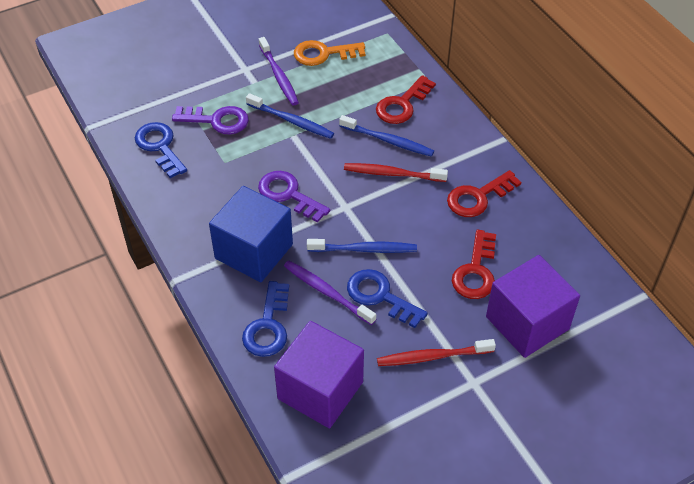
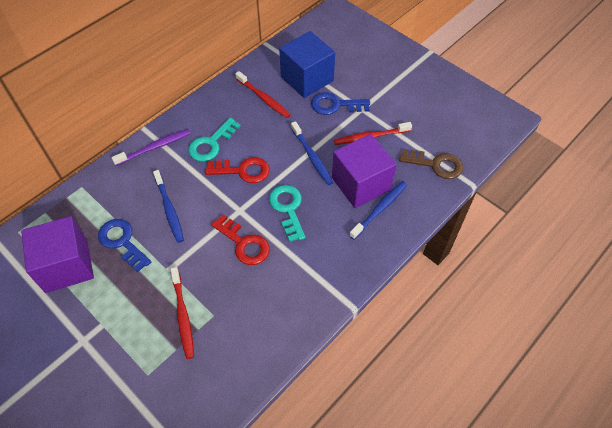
blue key: [135,122,187,178] [242,281,289,357] [347,269,428,328] = 3 -> [98,219,151,272] [311,92,370,115] = 2
brown key: none = 0 -> [399,149,463,179] = 1
orange key: [294,40,366,66] = 1 -> none = 0
purple key: [172,106,249,134] [258,171,330,223] = 2 -> none = 0
purple toothbrush: [259,37,299,105] [284,261,376,325] = 2 -> [112,129,191,166] = 1
red key: [376,75,436,124] [447,170,521,217] [452,230,496,299] = 3 -> [205,157,270,183] [211,214,270,265] = 2
red toothbrush: [344,163,448,182] [377,339,496,366] = 2 -> [171,267,194,359] [235,71,291,118] [334,122,412,145] = 3
turquoise key: none = 0 -> [188,118,241,162] [269,185,306,242] = 2

